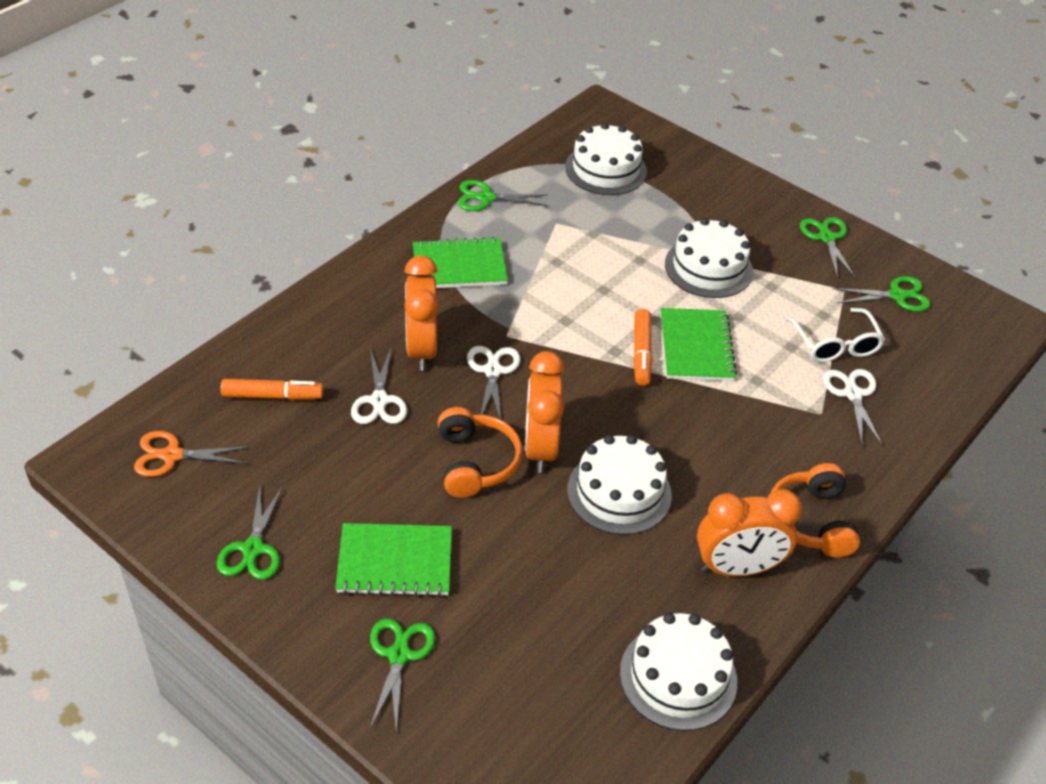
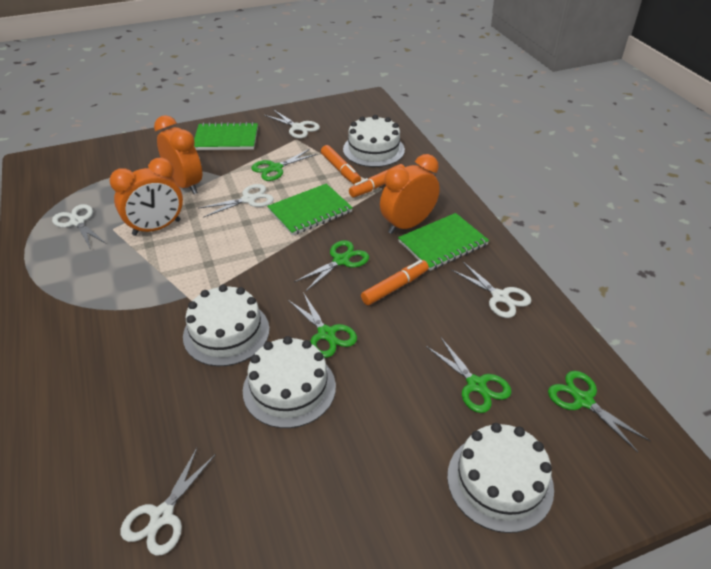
orange headphones: [438,407,522,498] [771,463,860,558] = 2 -> none = 0
orange marker: [220,379,323,400] [633,309,653,386] = 2 -> [321,145,361,185] [349,164,405,197] [361,260,429,305] = 3
orange scissors: [134,431,250,477] = 1 -> none = 0
white glasses: [785,308,885,362] = 1 -> none = 0
white scissors: [351,348,407,424] [467,346,520,420] [823,369,883,446] = 3 -> [52,204,106,250] [120,447,216,556] [198,184,274,218] [264,109,320,138] [452,262,531,318] = 5

